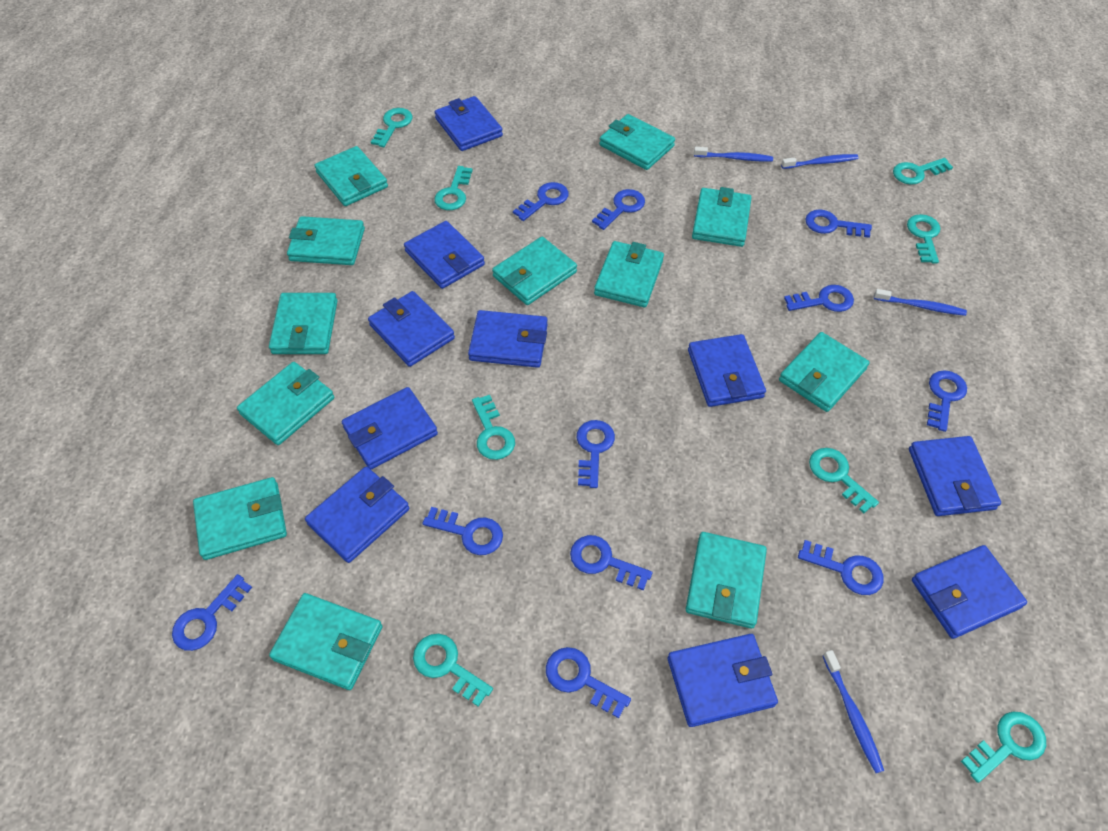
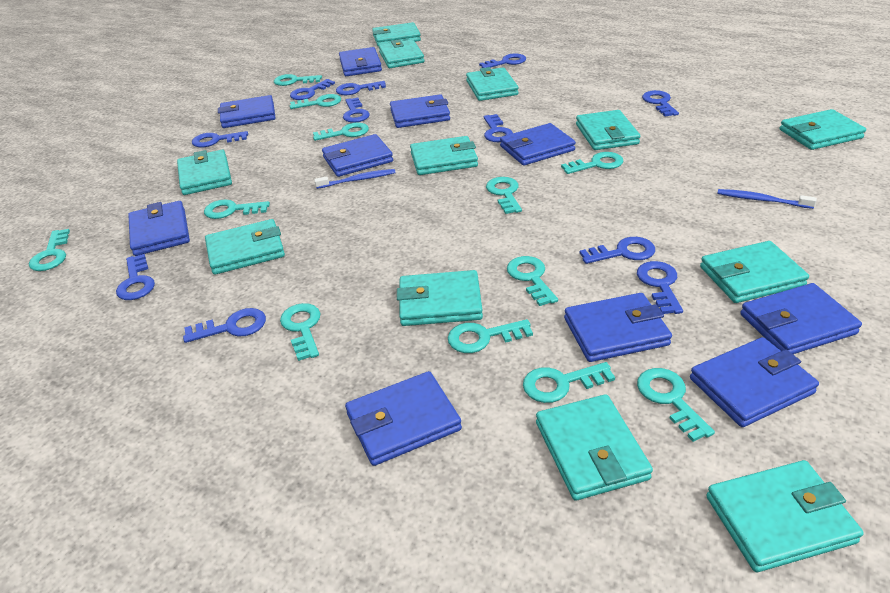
blue toothbrush: [694,147,773,161] [781,154,859,169] [823,650,884,773] [874,289,967,316] = 4 -> [314,169,396,189] [717,189,817,209] = 2
turquoise key: [371,108,412,147] [413,634,493,707] [434,166,473,210] [472,395,515,460] [809,448,879,513] [893,158,953,185] [907,214,940,263] [961,712,1046,783] = 8 -> [29,229,70,271] [204,199,270,219] [274,74,322,86] [280,303,321,361] [290,94,341,109] [313,122,369,141] [448,319,533,353] [486,177,522,214] [507,256,558,306] [523,362,615,403] [561,152,623,174] [637,368,715,442] = 12

